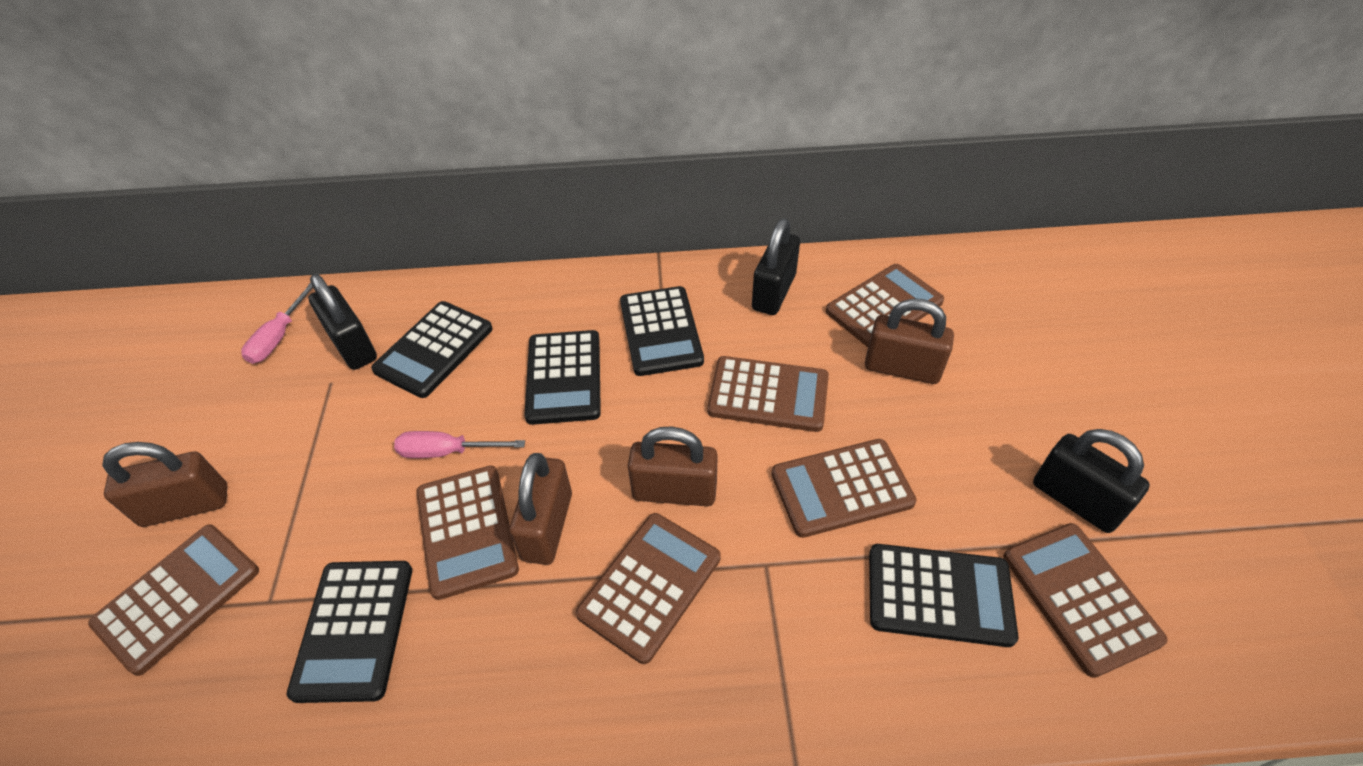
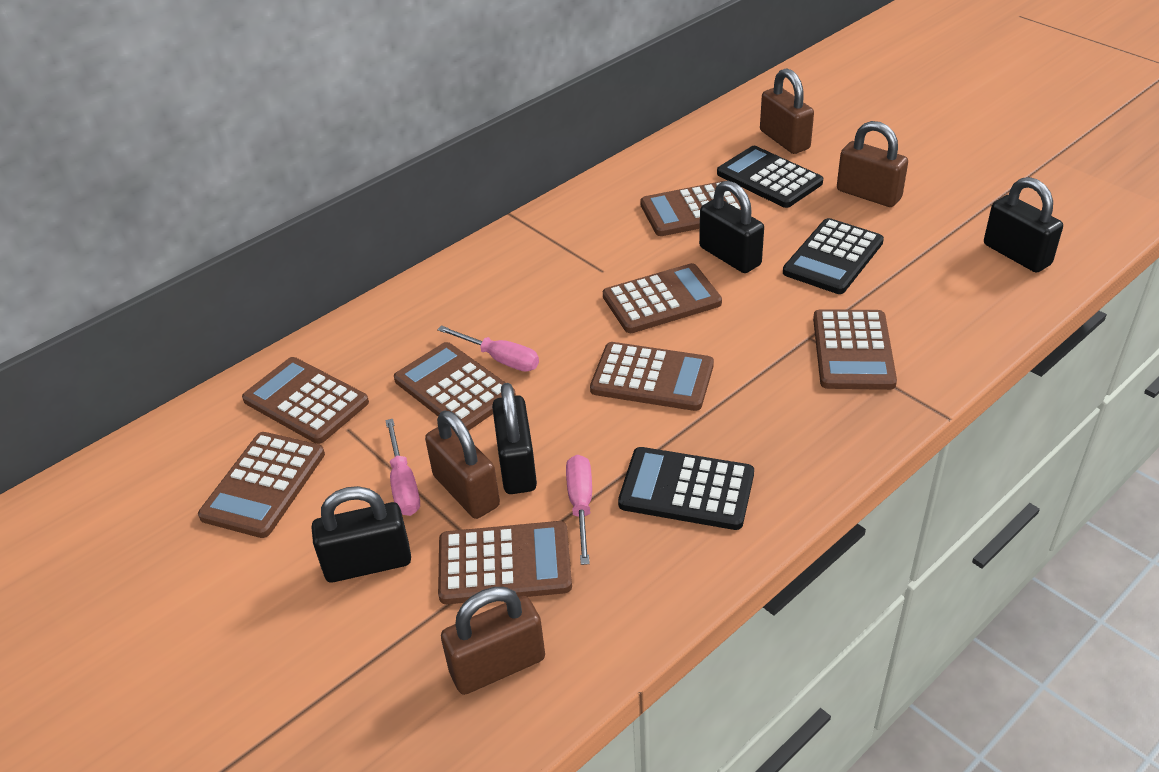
black calculator: [287,561,412,703] [371,301,493,398] [525,330,601,425] [620,286,704,376] [869,544,1019,647] = 5 -> [618,447,754,530] [717,146,823,208] [783,218,884,294] = 3
black padlock: [308,274,377,370] [752,218,800,315] [1033,429,1150,533] = 3 -> [312,486,411,582] [492,383,537,494] [699,181,764,273] [984,177,1063,273] = 4
brown calculator: [88,524,259,676] [416,466,519,600] [576,513,720,664] [708,356,829,432] [771,439,917,538] [826,264,944,347] [1003,523,1168,678] = 7 -> [198,432,325,538] [242,357,369,444] [394,342,516,431] [438,521,572,604] [590,342,714,411] [603,263,722,333] [640,181,741,236] [813,309,897,390] = 8
pink screwdriver: [241,282,313,364] [394,431,525,458] = 2 -> [385,419,420,516] [437,325,539,372] [566,455,592,565] = 3

